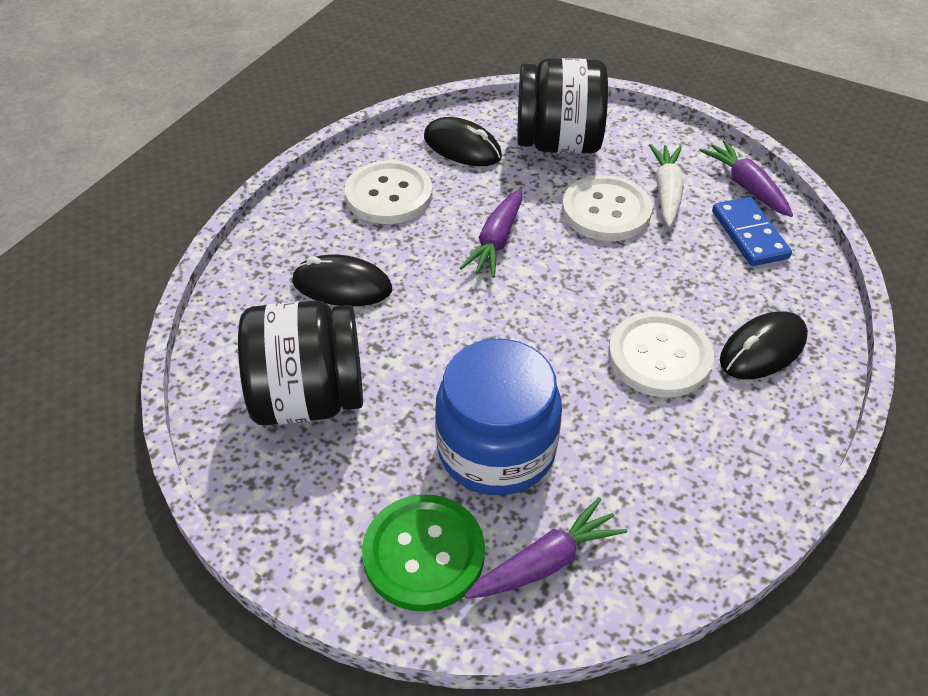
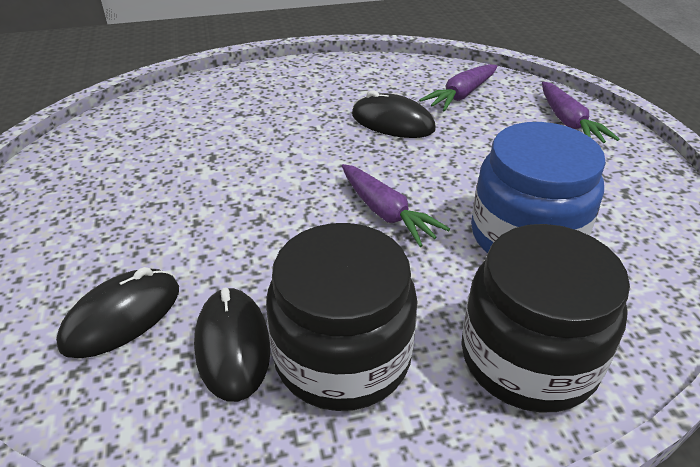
blue domino: [712,197,792,266] = 1 -> none = 0
green button: [362,494,485,611] = 1 -> none = 0
white button: [345,160,433,224] [562,175,652,241] [608,312,714,398] = 3 -> none = 0
white carrot: [649,144,684,227] = 1 -> none = 0

